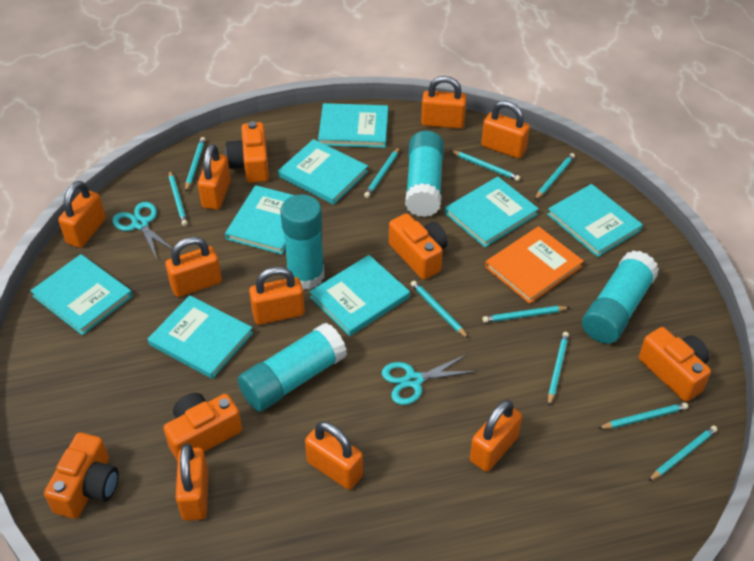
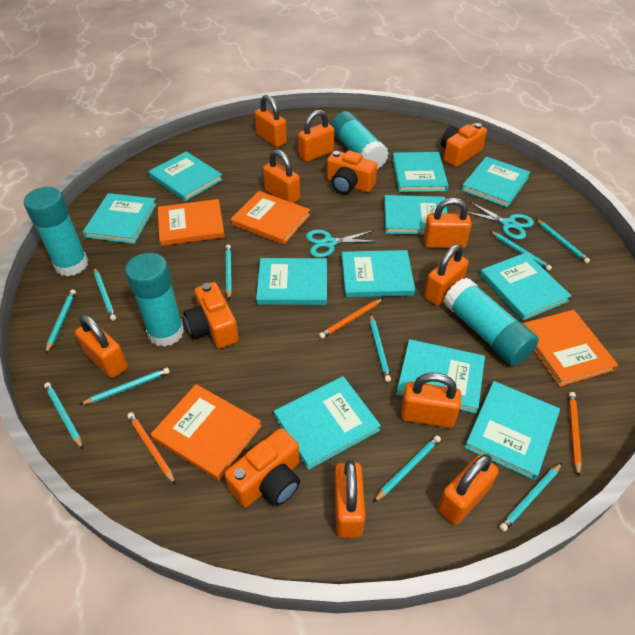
orange book: [485,226,584,304] = 1 -> [151,384,262,480] [158,199,225,246] [231,191,310,245] [523,310,618,387] = 4
orange camera: [44,432,119,519] [163,393,242,461] [225,121,269,183] [389,213,448,280] [639,327,711,402] = 5 -> [184,282,239,349] [225,428,300,507] [327,150,377,194] [441,123,487,167] = 4
orange pencil: none = 0 -> [127,412,176,485] [319,298,384,339] [569,392,582,477] = 3
turquoise book: [30,254,133,335] [148,295,253,379] [225,185,294,255] [278,139,368,205] [309,255,410,336] [318,103,388,148] [445,177,539,247] [547,184,643,257] = 8 -> [83,193,157,244] [149,151,223,201] [256,258,327,305] [274,376,381,470] [342,250,415,297] [384,195,447,235] [392,152,449,192] [396,339,485,414] [461,157,530,207] [465,381,560,480] [480,253,571,321] = 11

